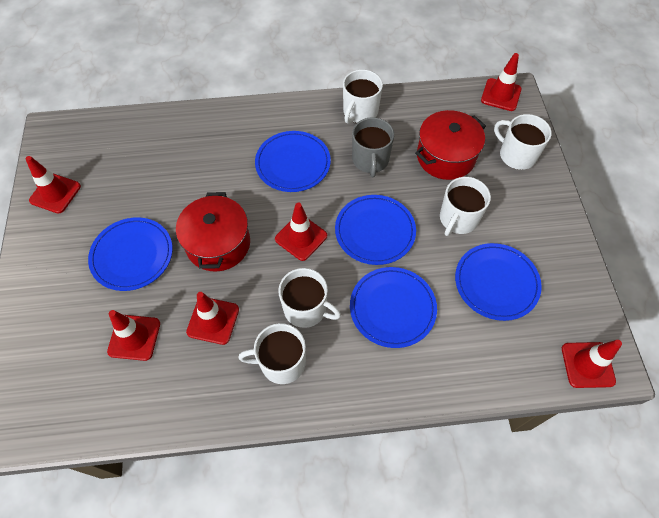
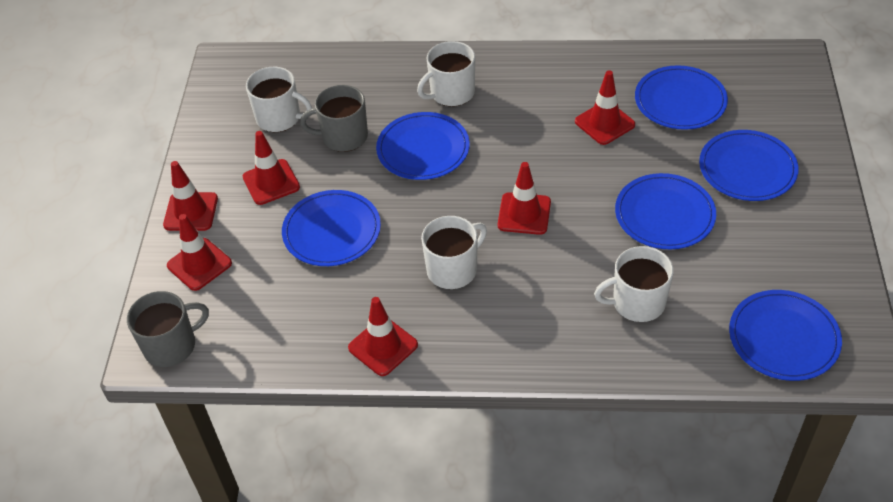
blue plate: [88,217,173,291] [255,131,331,192] [335,195,416,265] [350,267,437,348] [455,243,542,321] = 5 -> [282,190,381,266] [376,112,470,180] [615,173,716,249] [635,65,728,130] [699,130,799,201] [729,290,842,381] = 6
grey mug: [352,117,394,177] = 1 -> [127,291,209,367] [300,85,368,152] = 2
red pot: [176,192,250,272] [415,110,486,180] = 2 -> none = 0
white mug: [238,323,306,384] [278,268,341,328] [343,69,383,124] [440,177,491,236] [494,114,552,170] = 5 -> [246,67,312,132] [417,41,475,106] [421,216,487,289] [594,246,674,322] = 4

